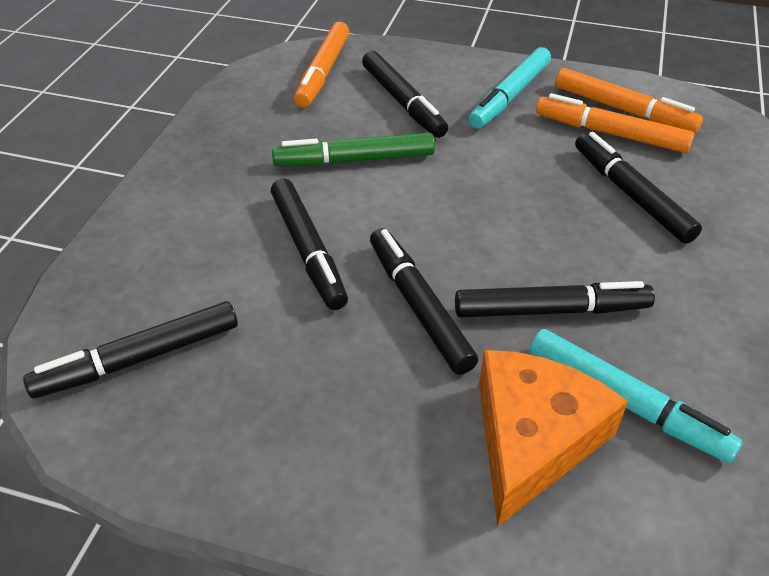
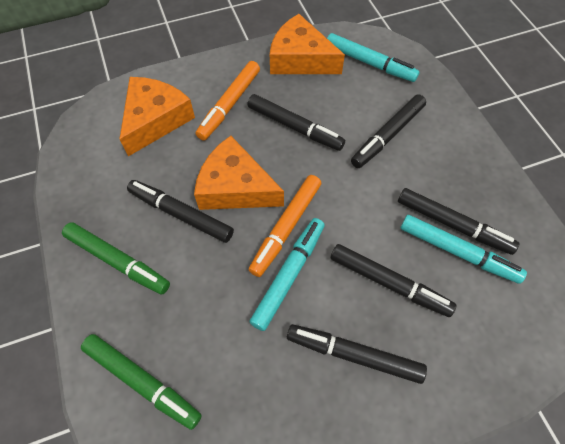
green marker: [272,133,435,166] = 1 -> [62,222,170,294] [81,334,202,430] = 2
orange cheese: [479,350,628,526] = 1 -> [119,77,195,156] [194,136,284,210] [270,14,345,74] = 3
orange marker: [294,22,349,108] [536,93,695,153] [555,68,703,133] = 3 -> [196,61,260,141] [249,175,321,277] = 2
turquoise marker: [468,47,551,129] [530,329,743,463] = 2 -> [249,218,325,331] [327,33,420,82] [401,215,527,284] = 3

